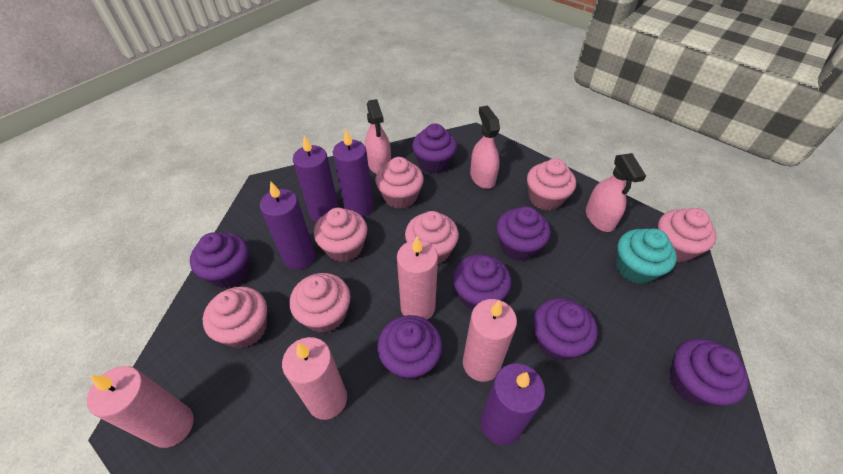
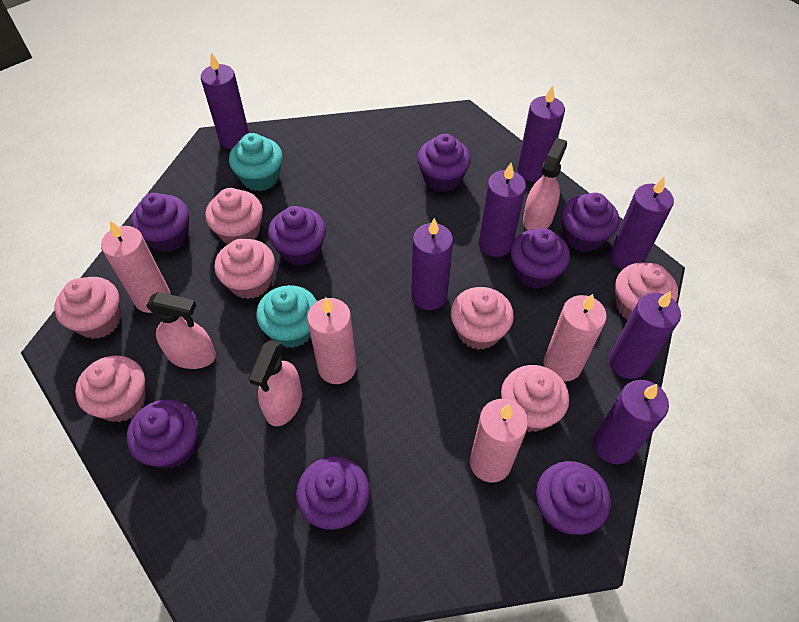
purple candle: [260,181,315,270] [293,135,339,223] [333,130,373,217] [481,363,545,445] = 4 -> [201,52,249,149] [411,218,453,310] [479,163,526,257] [517,85,565,182] [593,380,669,464] [609,291,681,379] [610,177,674,269] = 7
purple cupcake: [190,232,249,288] [377,315,442,380] [412,123,457,174] [453,254,511,310] [497,206,550,261] [533,298,598,361] [669,339,749,406] = 7 -> [127,400,198,469] [131,193,189,252] [268,206,326,266] [296,456,370,530] [417,134,471,192] [510,228,570,289] [536,461,611,535] [562,193,619,252] = 8
turquoise cupcake: [616,228,677,284] = 1 -> [229,133,283,191] [256,285,317,348] = 2

